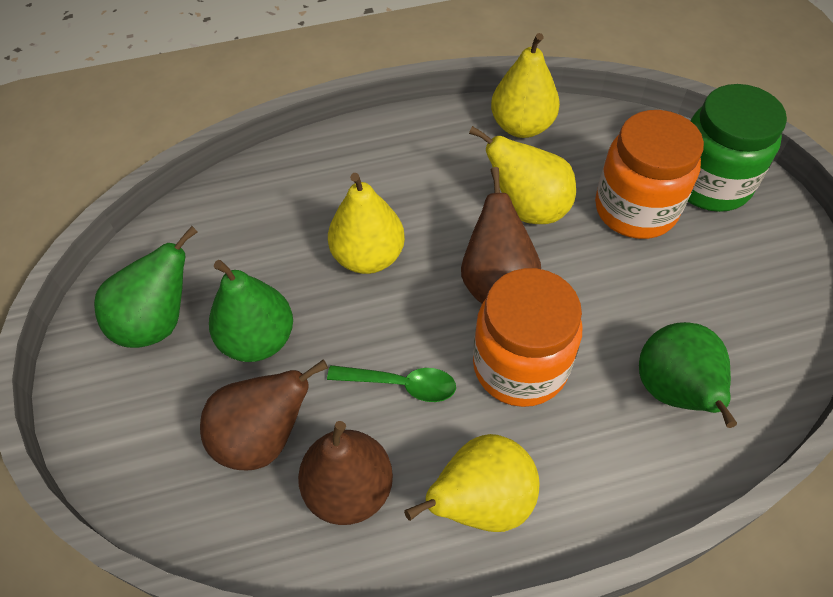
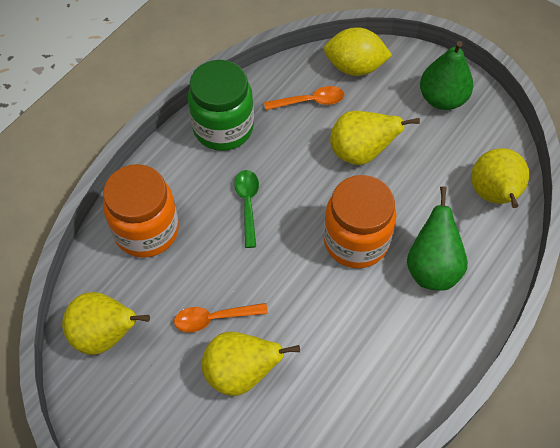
brown pear: [200,360,328,471] [298,421,393,525] [461,167,541,304] = 3 -> none = 0
green pear: [94,226,198,348] [209,260,293,362] [639,322,737,428] = 3 -> [407,186,468,291] [420,41,473,110] = 2
orange spoon: none = 0 -> [174,303,268,332] [264,86,344,110] = 2
yellow lemon: none = 0 -> [324,27,392,76] = 1

